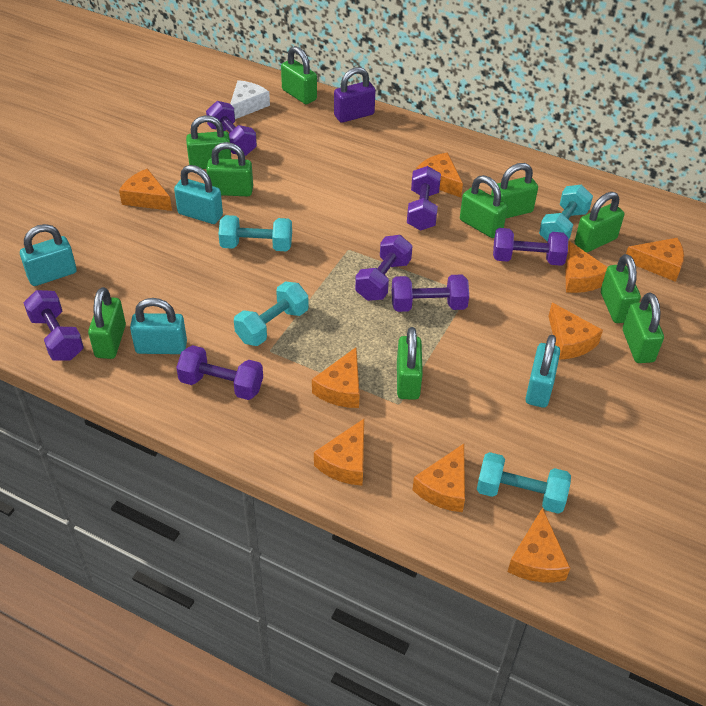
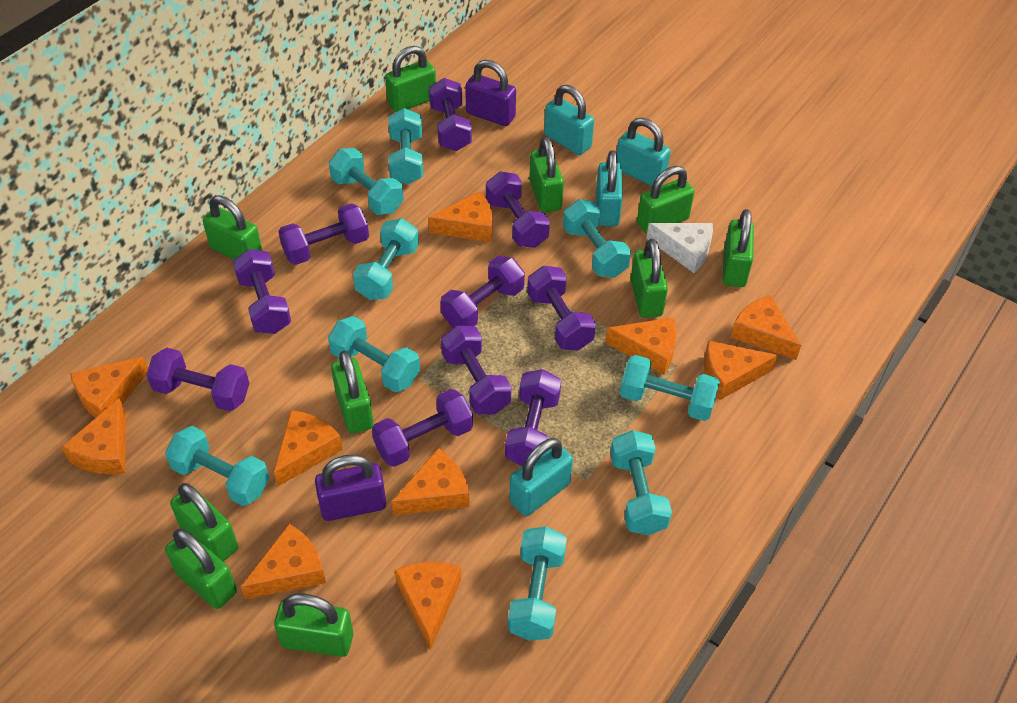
orange cheese: [119,168,172,211] [312,347,360,408] [314,419,364,485] [413,444,465,512] [416,153,463,198] [507,508,570,582] [548,303,603,360] [565,241,607,293] [626,238,684,282] = 9 -> [61,398,126,474] [70,357,148,418] [241,524,326,600] [274,410,343,487] [392,448,470,515] [395,562,461,650] [428,191,492,242] [605,317,677,375] [704,340,778,400] [730,295,801,360] = 10
purple dumbbell: [24,290,84,361] [176,345,263,400] [206,101,257,156] [355,235,412,301] [392,275,469,312] [407,166,441,231] [493,228,568,266] = 7 -> [146,348,249,411] [233,249,291,334] [278,203,369,265] [372,389,473,467] [429,78,472,151] [441,256,525,328] [441,325,511,415] [486,172,550,248] [505,369,561,466] [527,266,596,350] = 10
purple padlock: [334,67,376,123] = 1 -> [315,454,386,521] [465,60,516,126] = 2
turquoise dumbbell: [219,215,292,251] [234,281,309,346] [477,452,571,514] [539,185,593,242] = 4 -> [165,426,269,506] [328,316,420,392] [329,148,404,215] [353,218,419,300] [388,108,423,185] [508,526,567,641] [563,199,631,278] [610,430,672,535] [620,355,720,421] = 9

